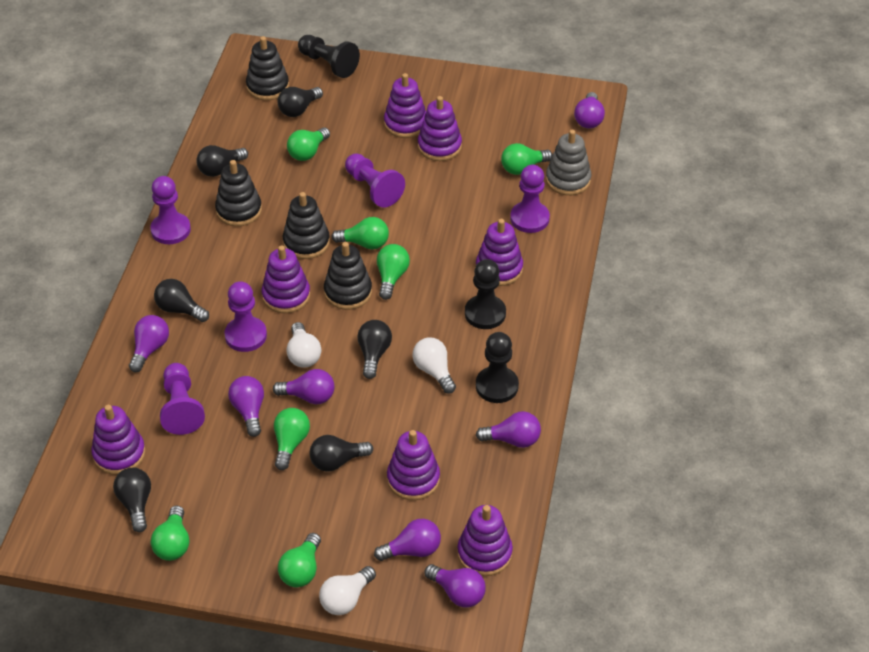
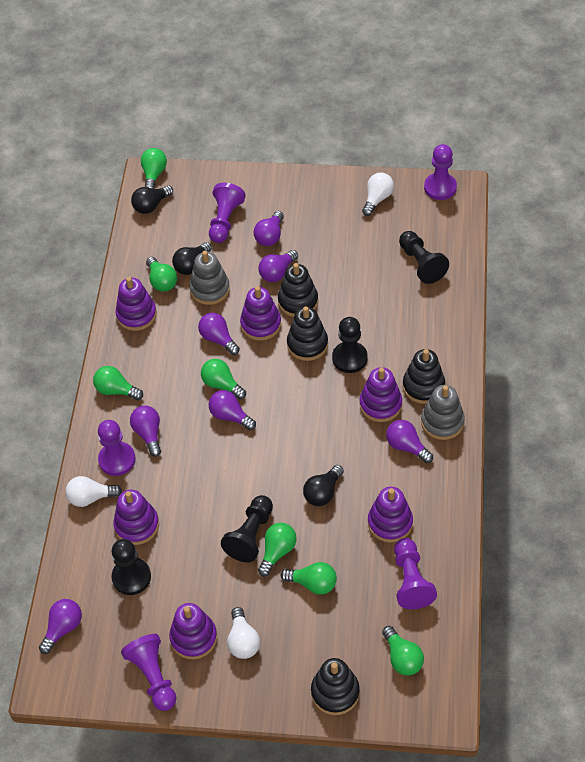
black light bulb: [113,468,151,532] [154,279,209,322] [196,145,248,177] [277,87,323,117] [309,435,373,472] [357,320,392,379] = 6 -> [131,185,173,214] [172,242,212,275] [303,465,344,506] = 3
black pawn: [298,35,360,78] [465,259,506,329] [476,332,519,403] = 3 -> [111,539,151,595] [221,495,273,562] [332,317,368,373] [399,231,449,284] = 4
grey stacking toy: [546,130,591,195] = 1 -> [189,251,230,305] [421,385,465,440] = 2
purple stacking toy: [91,405,146,475] [262,245,310,313] [384,73,426,138] [387,430,440,500] [418,96,462,161] [457,505,513,576] [476,219,523,286] = 7 -> [114,489,159,545] [116,277,157,331] [169,603,217,659] [240,286,281,341] [359,367,402,422] [368,487,413,543] = 6

